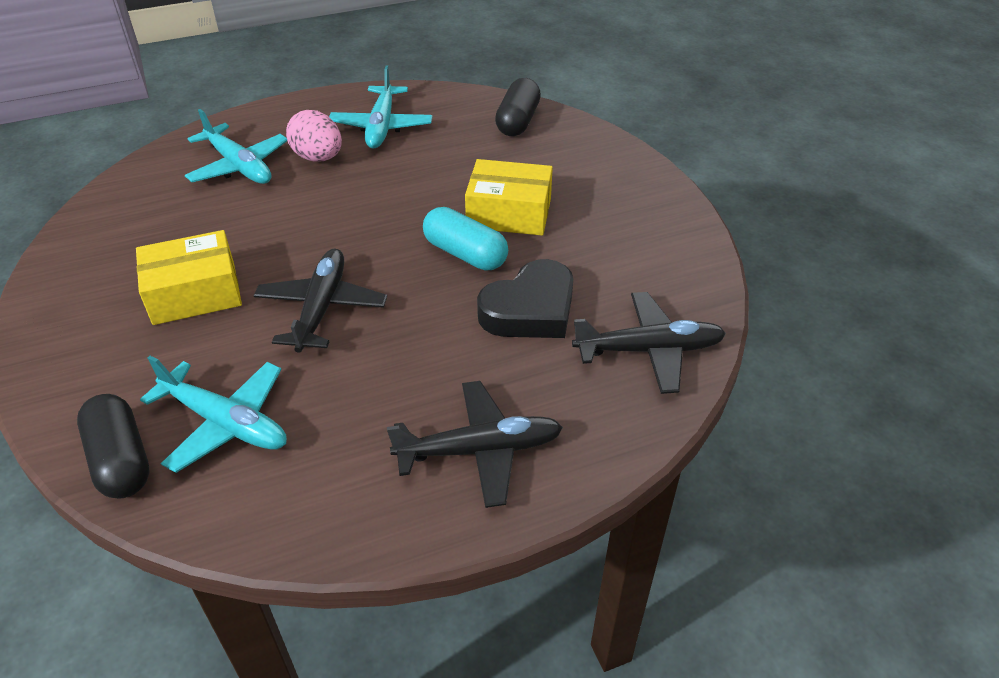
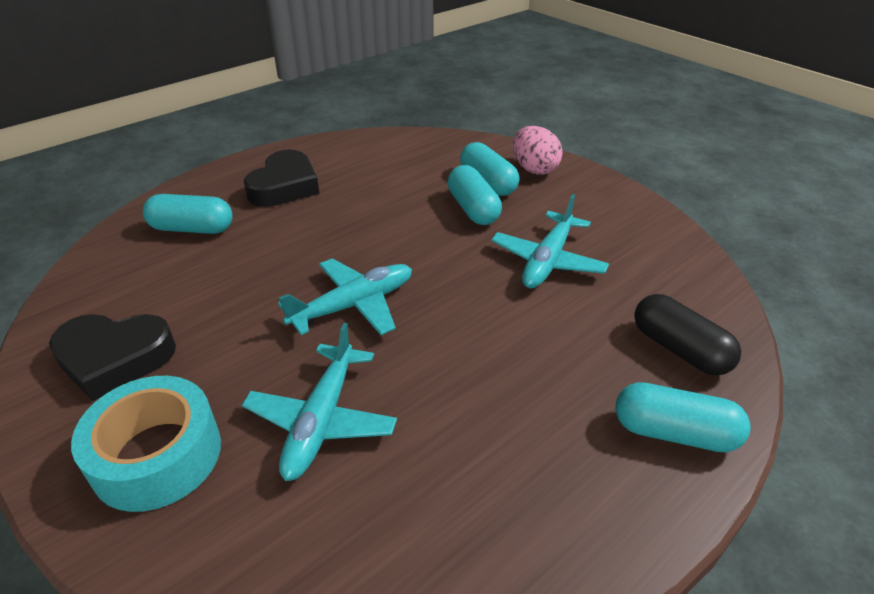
black capsule: [77,394,150,499] [495,78,541,136] = 2 -> [634,294,741,376] = 1
black heart: [477,259,573,338] = 1 -> [49,314,176,401] [244,150,319,207] = 2
black plane: [253,249,387,353] [387,381,563,508] [572,292,726,394] = 3 -> none = 0
turquoise capsule: [423,207,508,271] = 1 -> [143,194,233,234] [447,165,502,225] [460,142,519,196] [615,382,751,452] = 4
turquoise tape: none = 0 -> [71,376,221,512] = 1
yellow box: [136,230,242,325] [465,159,553,236] = 2 -> none = 0

